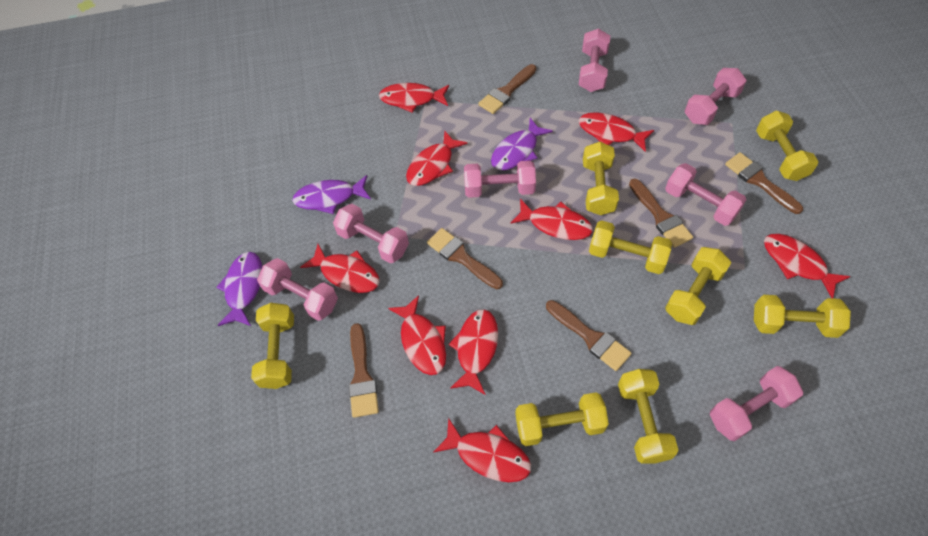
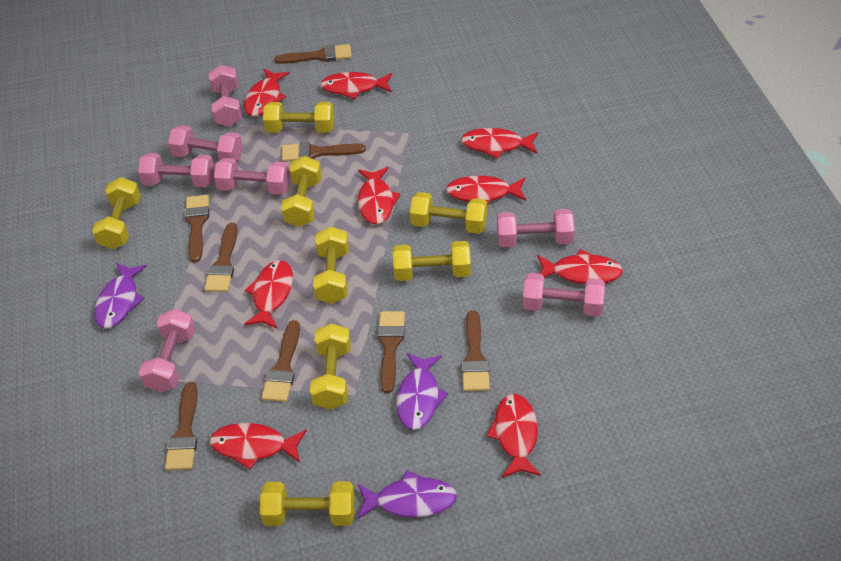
brown brush: [348,323,379,418] [427,228,503,289] [478,64,536,114] [546,300,632,371] [629,179,693,248] [725,152,803,214] = 6 -> [165,382,198,470] [185,195,209,263] [204,223,238,292] [261,320,300,402] [274,44,352,64] [282,142,366,162] [377,311,405,393] [462,310,490,391] = 8

